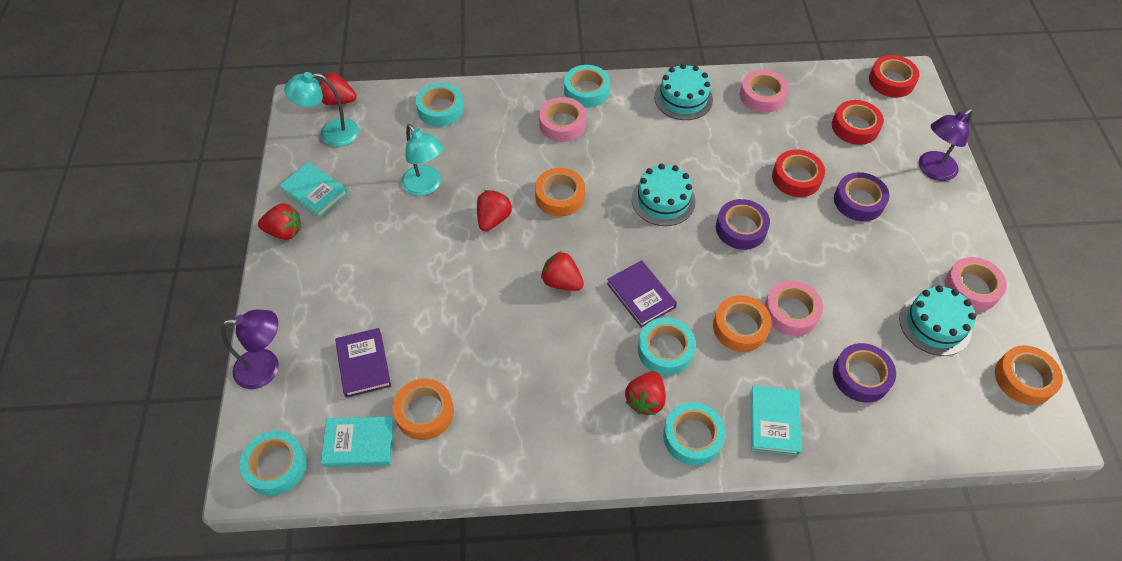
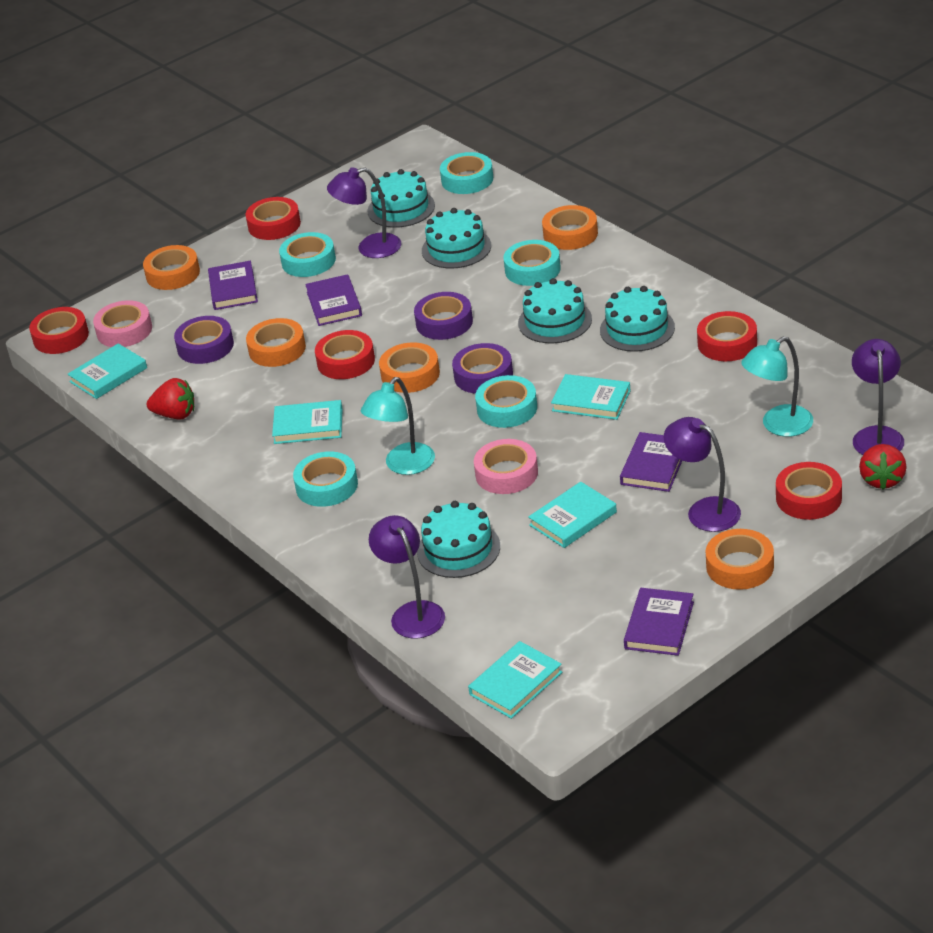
orange tape: [393,379,454,440] [535,168,585,217] [713,295,772,352] [995,345,1063,405] = 4 -> [143,245,200,290] [246,318,306,367] [379,342,440,393] [542,205,598,250] [706,529,774,590] = 5
pink tape: [539,97,586,142] [740,70,789,113] [765,280,823,336] [945,257,1007,311] = 4 -> [93,300,152,347] [474,439,538,494] = 2
purple book: [335,328,391,398] [607,260,677,328] = 2 -> [208,261,258,310] [305,274,362,326] [620,432,682,492] [624,588,694,656] = 4
purple lamp: [221,310,279,389] [919,109,973,181] = 2 -> [327,167,401,258] [369,515,445,639] [663,417,741,532] [852,339,904,455] = 4
red strawberry: [258,203,301,240] [319,73,356,105] [477,190,512,231] [541,251,584,291] [625,371,666,415] = 5 -> [147,378,194,420] [859,444,907,490] = 2
red tape: [772,150,825,197] [832,100,884,145] [869,55,920,98] = 3 -> [29,307,89,354] [245,197,301,240] [315,330,375,379] [697,311,757,361] [776,462,842,520] = 5
turquoise book: [279,162,348,218] [321,416,395,467] [751,385,802,456] = 3 -> [68,343,147,399] [272,400,343,444] [468,641,562,719] [528,482,617,548] [551,374,631,420] = 5
turquoise cake: [632,164,696,226] [654,64,713,120] [899,285,976,356] = 3 -> [368,169,435,228] [417,501,500,578] [422,208,491,269] [518,278,592,343] [600,286,675,352] = 5

